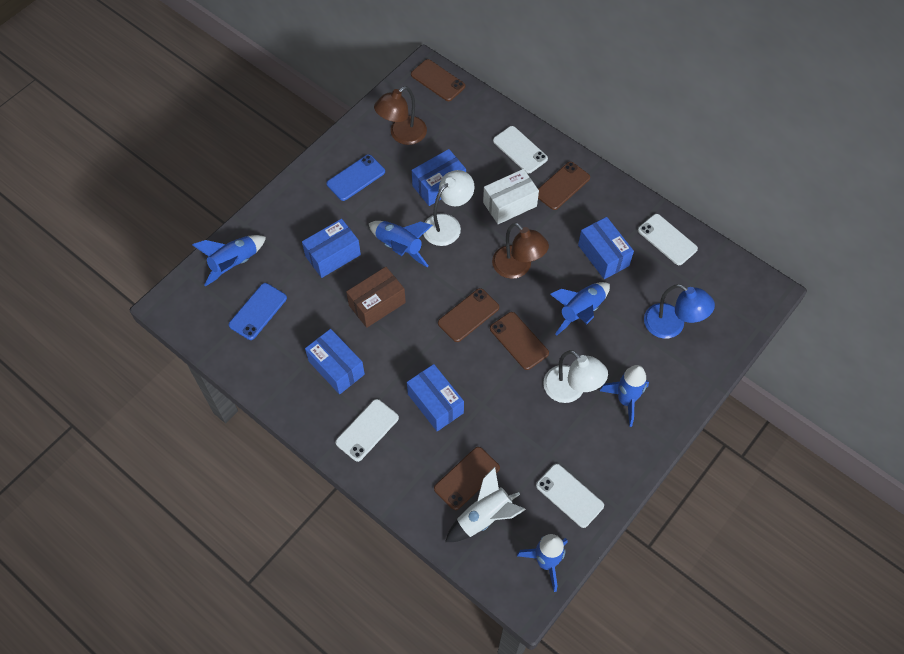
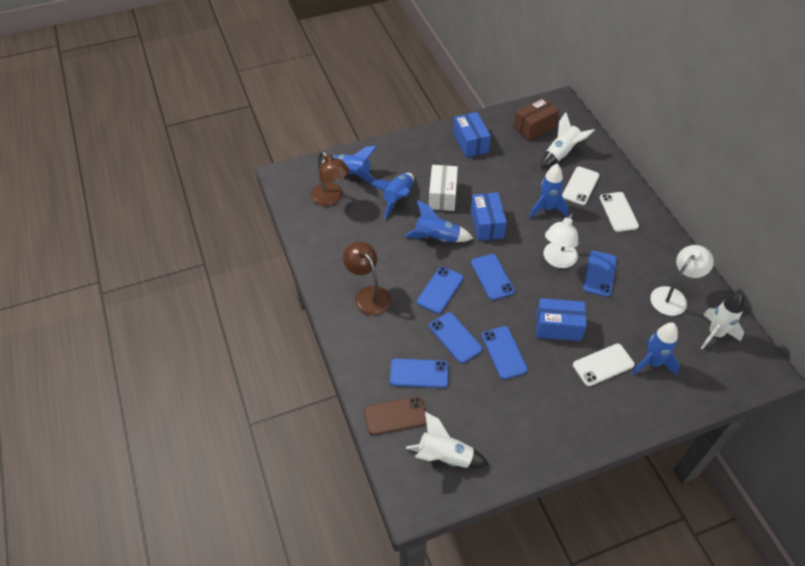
blue box: [302,219,361,278] [305,329,365,394] [407,364,464,431] [412,149,466,206] [578,217,634,279] = 5 -> [453,112,491,158] [471,192,507,241] [536,298,587,341] = 3
blue lamp: [644,284,715,339] = 1 -> none = 0
blue phone: [229,283,287,340] [327,155,385,201] = 2 -> [390,359,448,388] [417,266,463,314] [429,312,483,363] [471,254,515,300] [482,326,528,379] [583,251,617,297] = 6
brown phone: [411,59,465,101] [434,447,500,510] [438,288,499,342] [490,312,549,370] [538,162,590,210] = 5 -> [364,396,426,435] = 1
white phone: [335,399,399,462] [493,126,548,173] [536,464,604,528] [638,214,698,265] = 4 -> [562,167,600,205] [573,344,635,386] [600,192,639,232] = 3
white rocket: [445,467,526,542] = 1 -> [406,412,489,468] [541,112,595,168] [701,293,745,350] = 3

